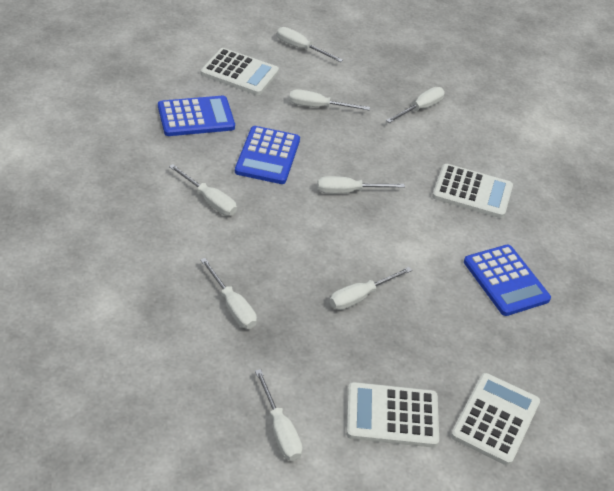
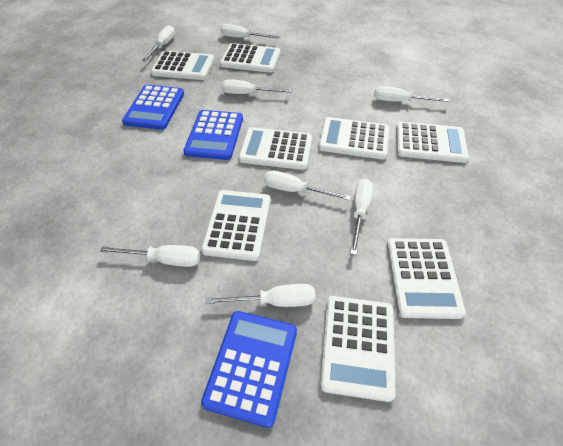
white calculator: [201,48,279,95] [346,382,439,448] [432,164,513,218] [451,373,540,466] = 4 -> [151,51,215,80] [201,190,271,261] [220,43,280,73] [238,127,312,170] [319,117,389,159] [320,296,396,402] [387,238,466,319] [396,122,469,163] = 8

